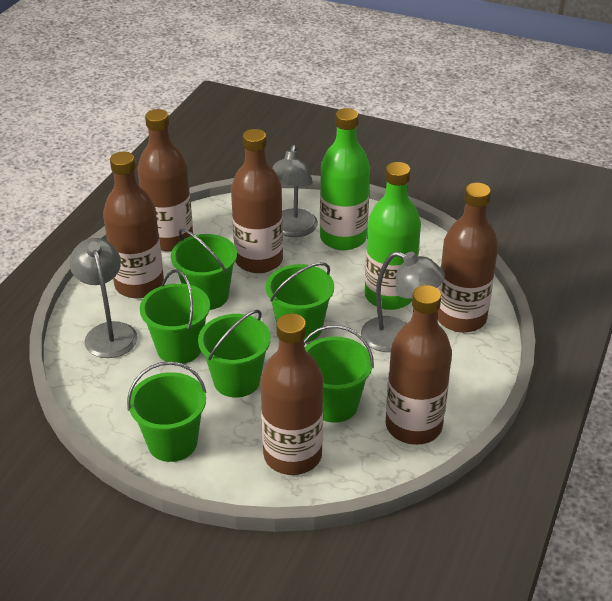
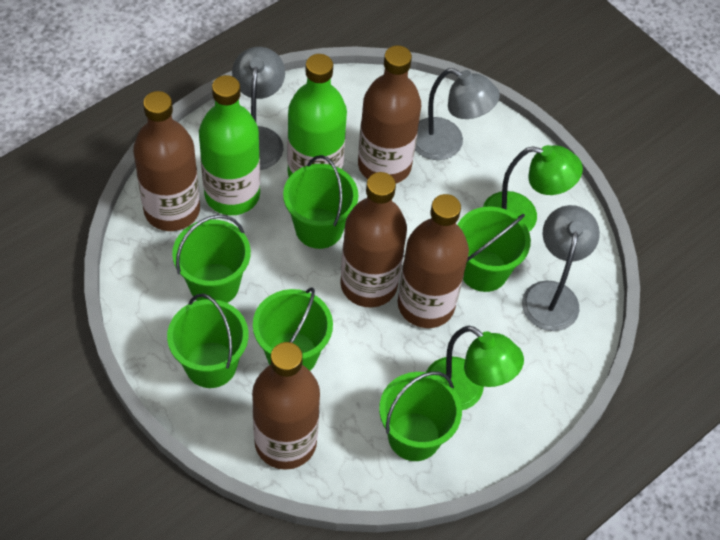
brown bottle: [103,152,164,298] [138,109,193,251] [231,129,283,273] [260,313,323,475] [385,285,452,445] [437,183,498,333] = 6 -> [133,91,200,231] [252,342,320,470] [340,172,407,308] [358,45,421,184] [398,194,469,328] = 5
green lamp: none = 0 -> [426,326,524,410] [483,145,583,232] = 2

